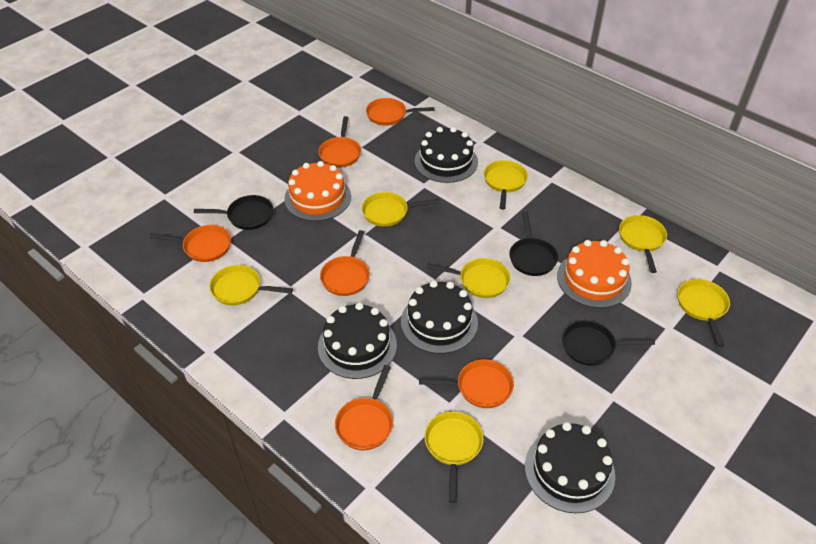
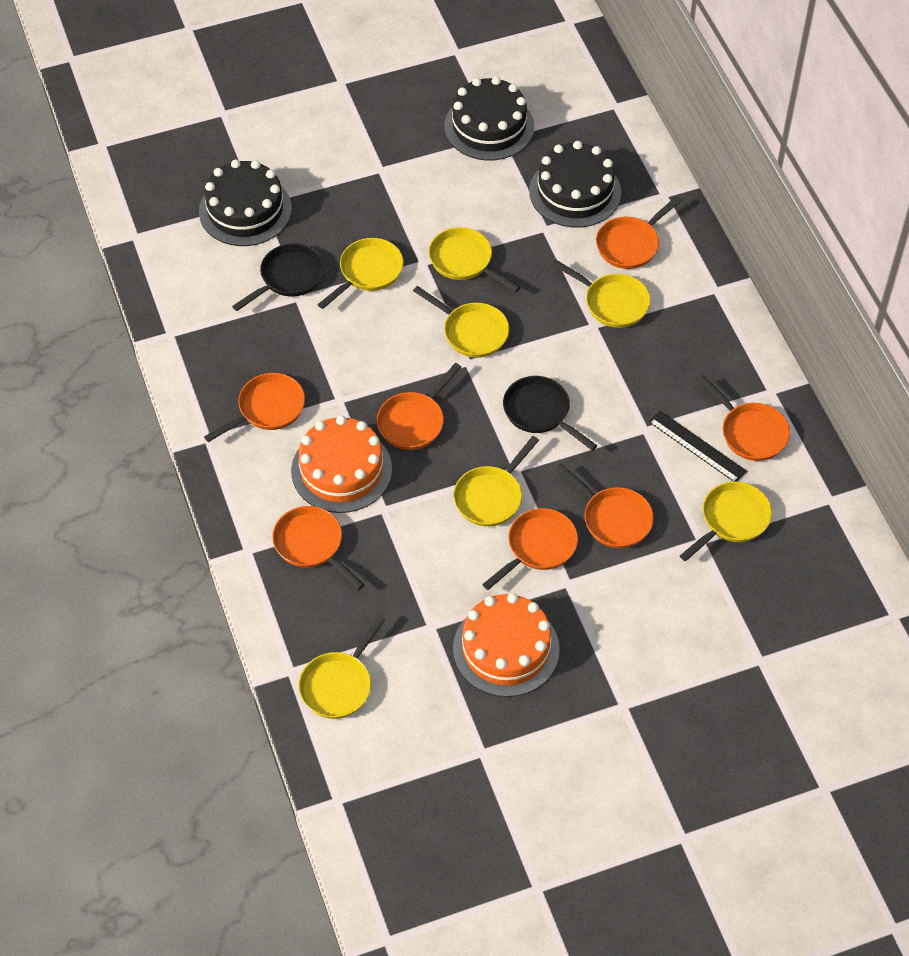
black cake: [318,303,397,379] [401,280,478,354] [415,127,478,183] [525,422,615,513] = 4 -> [199,160,292,246] [444,77,534,161] [529,141,621,228] = 3
black pan: [194,195,273,230] [509,212,558,276] [562,320,655,366] = 3 -> [232,243,324,311] [503,376,598,451] = 2
black ruler: none = 0 -> [649,411,747,482] = 1
orange pan: [150,225,231,262] [318,116,361,167] [320,230,370,296] [335,365,393,451] [366,98,434,126] [419,359,514,408] = 6 -> [204,373,305,442] [272,506,365,590] [377,363,461,450] [482,508,578,590] [555,463,654,548] [596,196,682,269] [698,375,790,461] = 7

